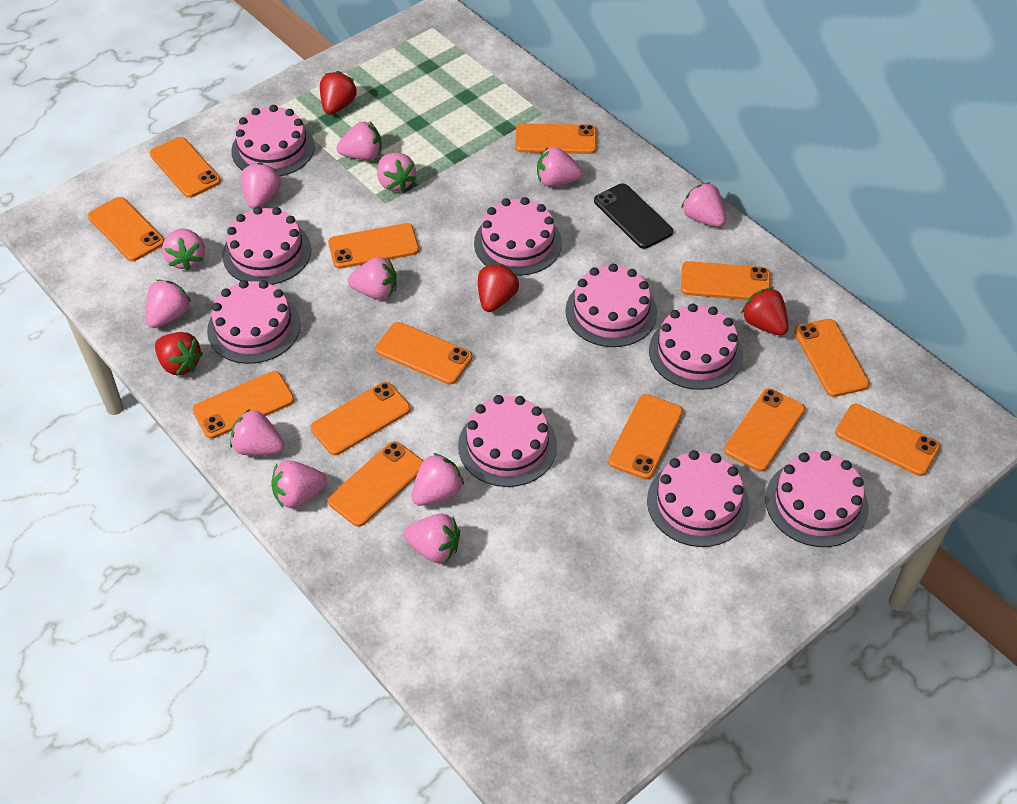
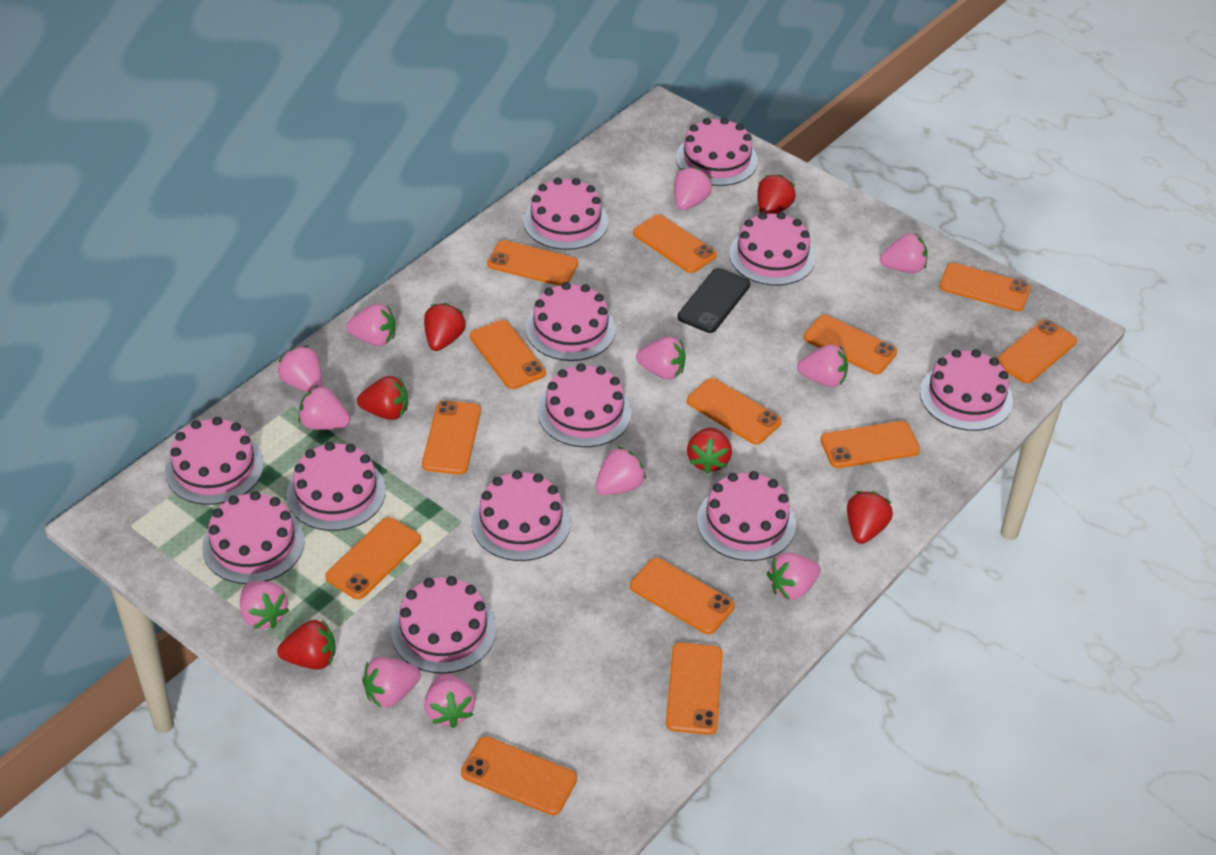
pink cake: [207,280,301,364] [222,207,311,285] [231,105,315,177] [458,395,557,487] [474,197,562,276] [565,264,657,347] [647,450,750,547] [649,303,743,390] [765,451,869,547] = 9 -> [165,417,264,505] [202,491,305,584] [286,442,386,531] [391,576,496,674] [471,470,571,561] [523,177,608,250] [526,282,616,361] [538,363,632,447] [676,117,758,186] [697,471,796,561] [729,212,816,286] [920,349,1013,431] = 12
red strawberry: [155,332,203,376] [320,71,357,115] [478,264,519,312] [741,287,789,335] = 4 -> [277,619,336,670] [357,376,408,420] [424,303,466,351] [687,427,732,474] [757,174,796,214] [847,491,893,544] = 6

